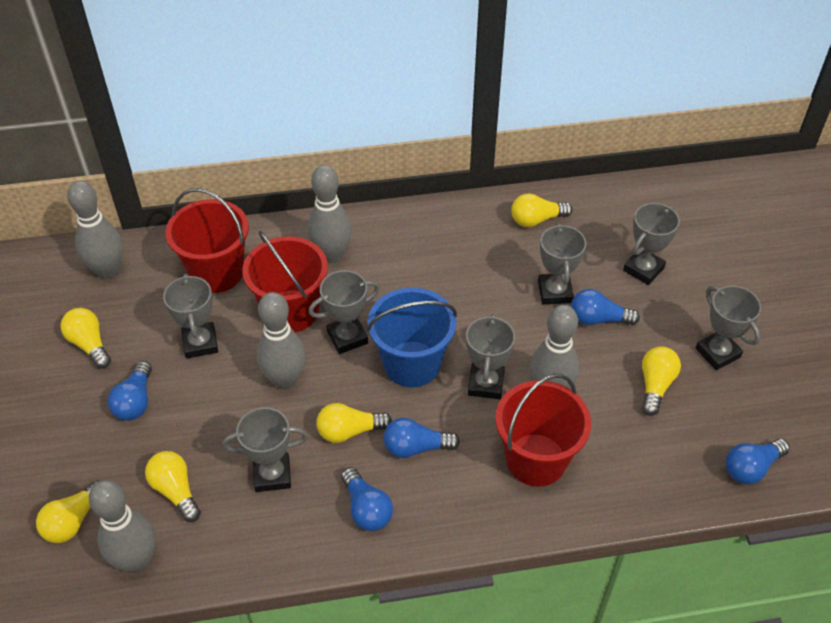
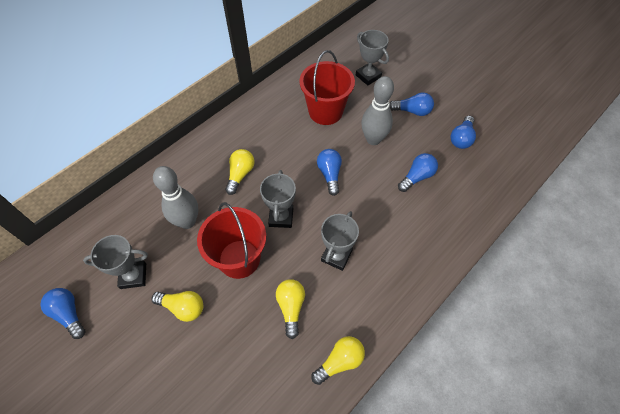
blue bucket: [367,287,457,387] = 1 -> none = 0
grey bowling pin: [67,181,123,279] [89,480,156,573] [257,292,306,390] [308,165,352,263] [529,304,579,389] = 5 -> [153,166,199,229] [361,76,394,145] = 2
grey trophy: [163,274,218,358] [222,407,308,492] [308,270,380,354] [466,313,515,399] [538,223,586,304] [623,203,680,285] [696,286,761,370] = 7 -> [83,235,148,289] [260,170,296,228] [321,211,359,271] [356,30,389,85] = 4
red bucket: [165,188,249,293] [242,231,328,332] [495,374,591,487] = 3 -> [197,202,266,279] [299,50,355,125] = 2
yellow light bulb: [36,480,99,543] [60,308,111,369] [145,451,201,522] [316,403,392,443] [511,193,573,227] [642,346,681,416] = 6 -> [152,291,203,322] [225,149,255,195] [276,279,305,339] [311,336,365,385] = 4

